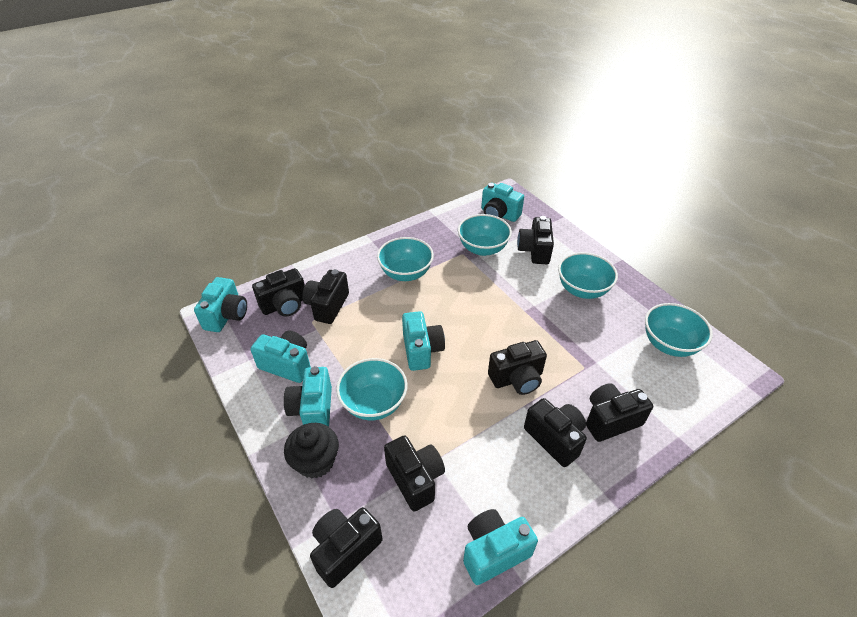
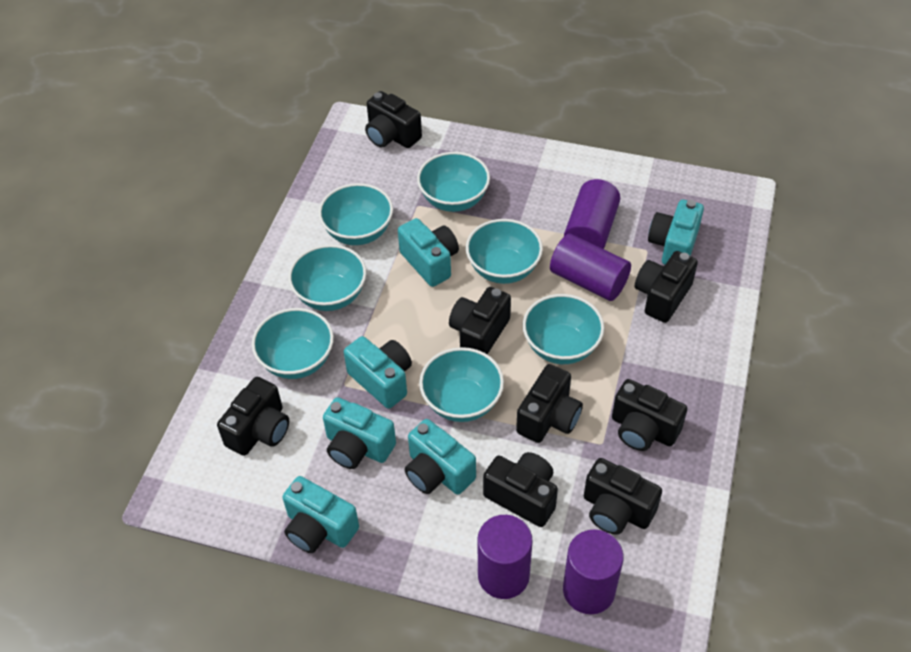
black cupcake: [284,423,339,479] = 1 -> none = 0
purple cylinder: none = 0 -> [477,515,533,599] [550,234,631,301] [563,529,624,614] [564,179,620,249] = 4
turquoise bowl: [336,358,407,420] [377,237,434,281] [458,214,512,256] [558,252,618,299] [645,303,713,357] = 5 -> [252,308,334,379] [288,244,366,311] [318,183,393,245] [417,152,490,212] [419,347,504,422] [466,219,543,284] [523,294,604,364] = 7

